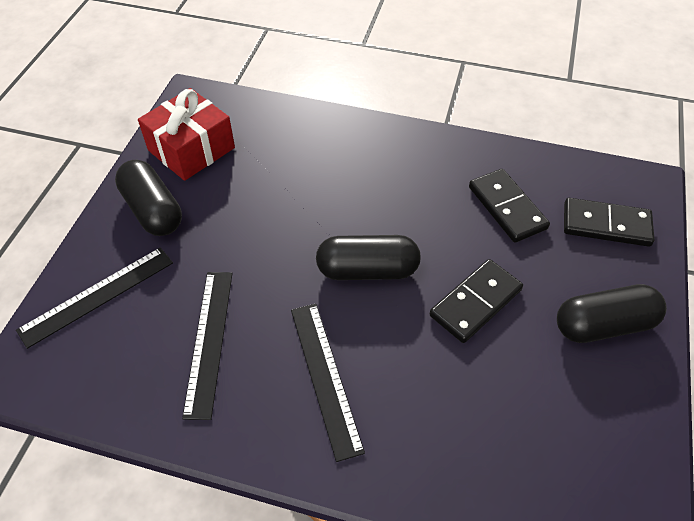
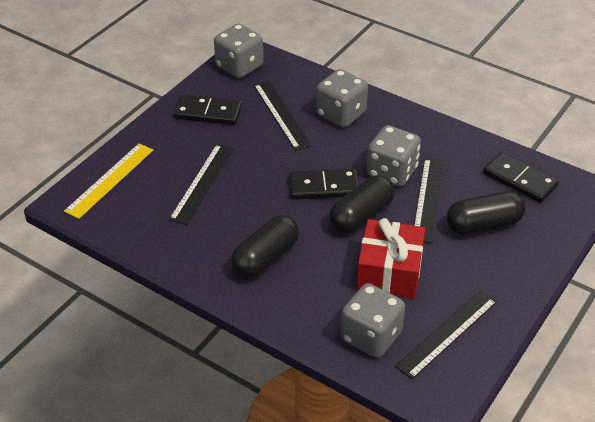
black ruler: [16,247,173,349] [182,272,232,420] [291,303,365,462] = 3 -> [169,144,234,225] [254,81,312,150] [395,290,497,379] [414,158,443,243] = 4
grey dice: none = 0 -> [214,23,264,78] [316,69,368,127] [341,283,405,358] [367,125,421,187] = 4
yellow ruler: none = 0 -> [64,143,153,219] = 1

